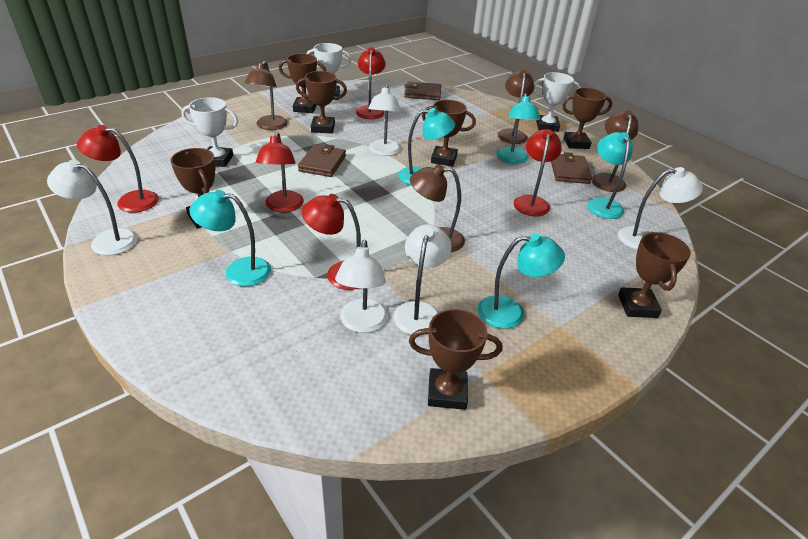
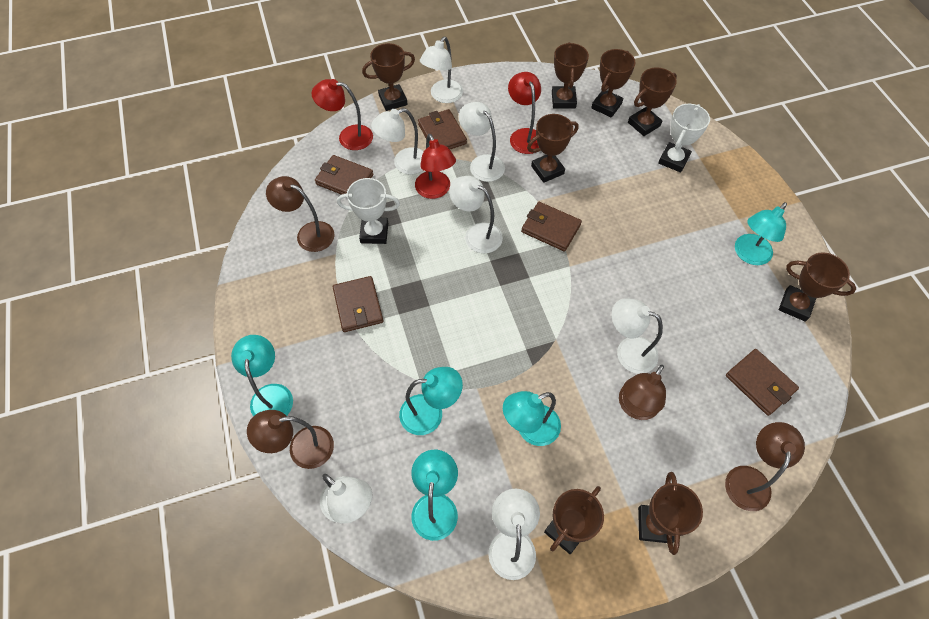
brown trophy: [170,148,215,229] [279,54,326,113] [296,71,347,133] [409,309,502,410] [422,100,476,167] [562,88,613,149] [618,232,691,318] = 7 -> [362,43,415,111] [527,114,579,183] [544,486,604,554] [552,42,589,109] [591,49,636,118] [628,67,677,136] [638,472,703,555] [779,252,856,322] = 8
brown wallet: [298,144,346,177] [404,81,441,100] [551,152,592,184] = 3 -> [315,155,373,195] [333,276,383,332] [418,109,467,149] [521,202,582,251] [726,349,799,416] = 5
red lamp: [77,125,159,212] [256,132,304,212] [302,194,361,290] [356,47,386,119] [513,129,562,216] = 5 -> [312,79,373,150] [415,134,456,199] [508,72,541,154] = 3
white lamp: [47,160,137,255] [335,240,388,333] [368,85,401,156] [393,224,452,336] [618,167,703,250] = 5 -> [320,474,372,524] [371,108,424,174] [420,37,463,103] [449,176,503,253] [459,102,505,182] [488,489,540,580] [612,298,663,374] = 7
white trophy: [182,97,238,167] [306,43,351,100] [533,72,581,132] = 3 -> [337,178,400,244] [658,104,710,173] = 2

